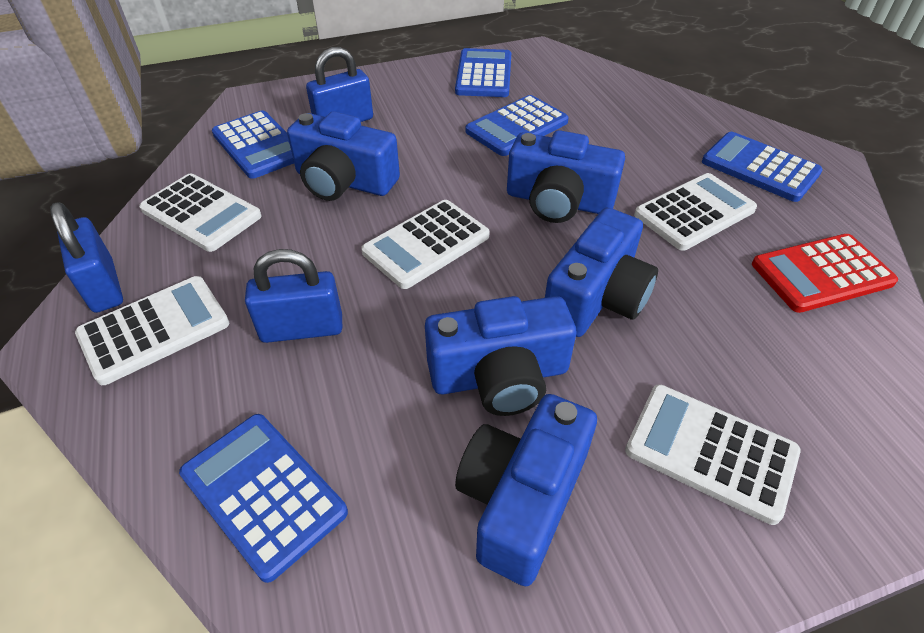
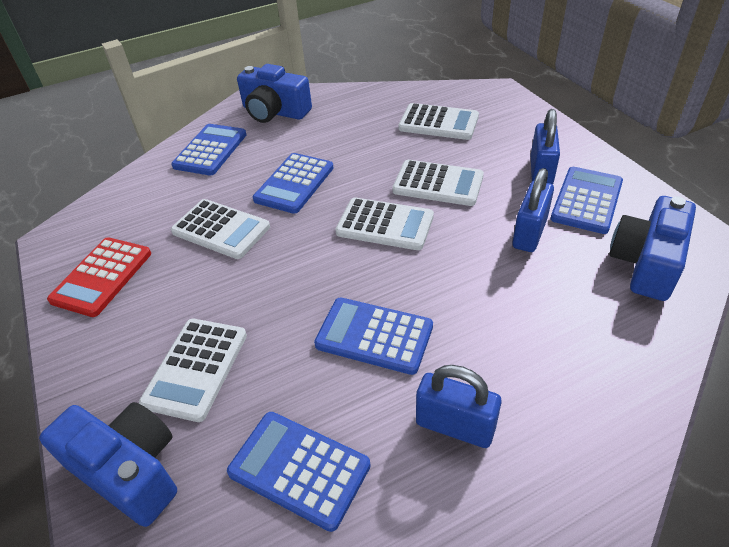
blue camera: [287,111,400,201] [425,296,576,416] [455,394,597,586] [507,130,625,223] [545,207,658,337] = 5 -> [39,402,177,527] [237,64,312,123] [609,196,696,301] = 3

